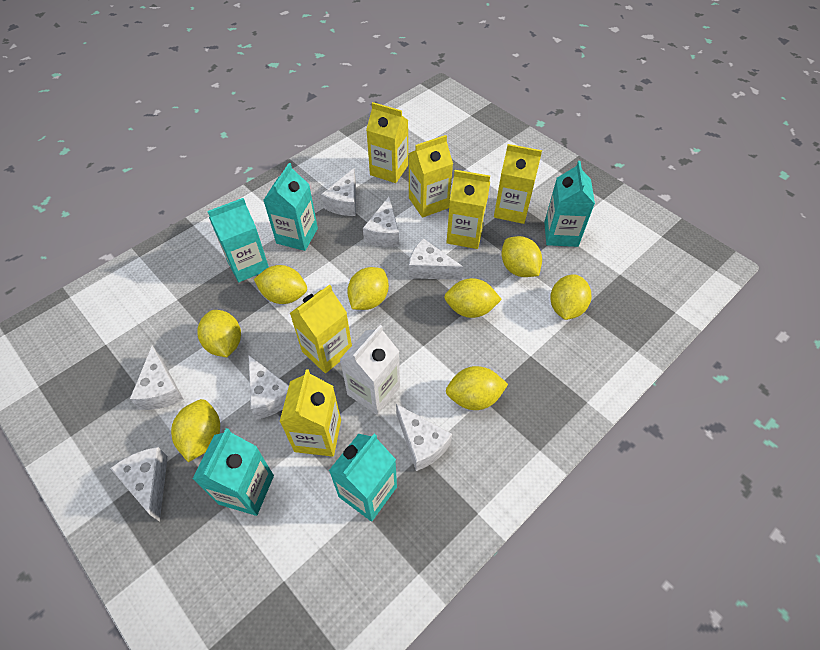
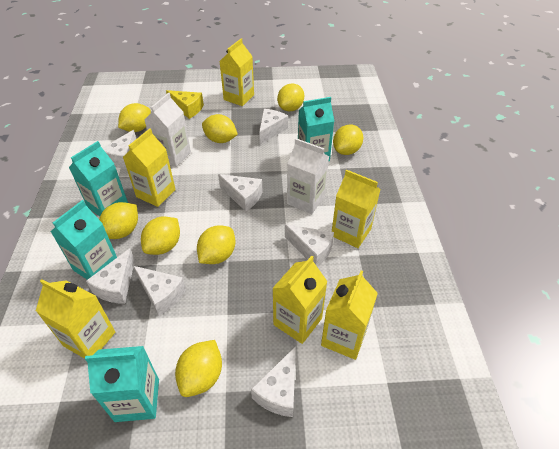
turquoise carton: [193,428,274,516] [207,198,269,282] [263,163,318,251] [329,434,397,521] [544,161,595,247] = 5 -> [50,200,117,280] [69,141,128,216] [85,346,159,422] [298,97,334,161] = 4
white carton: [340,325,400,415] = 1 -> [144,93,191,167] [287,138,329,214] = 2
yellow cheese: none = 0 -> [166,90,204,119] = 1

